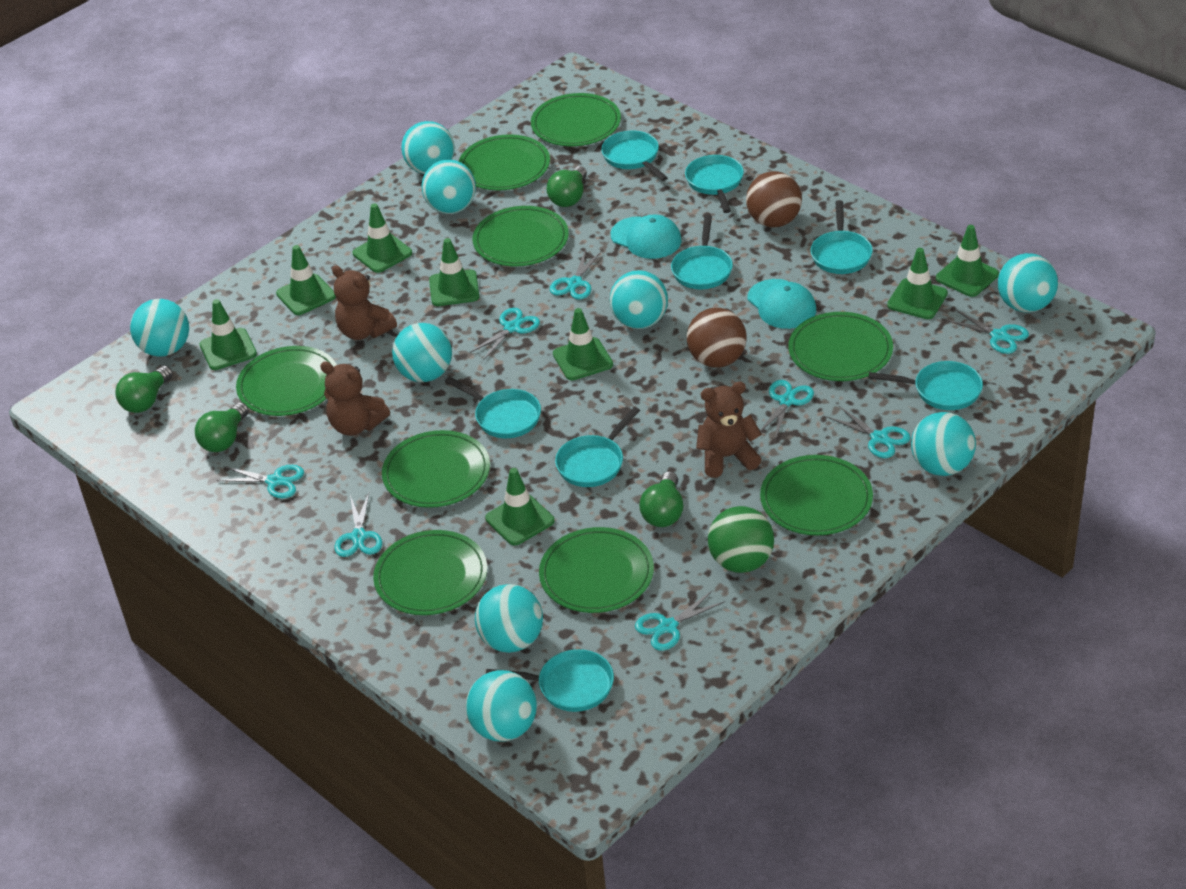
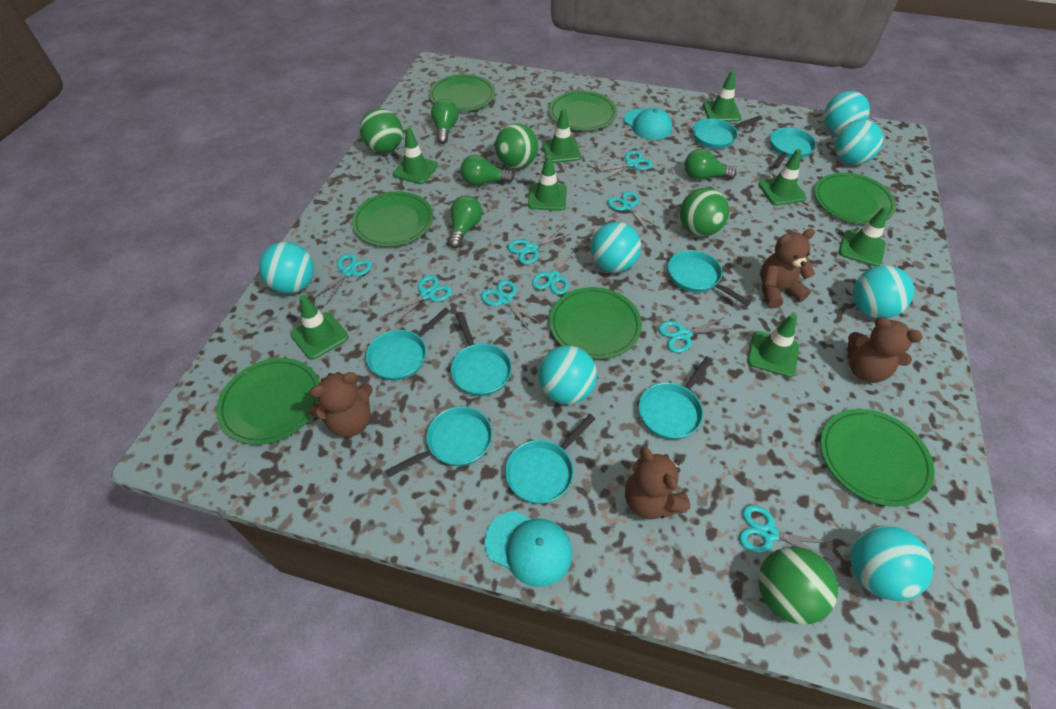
brown ball: [687,308,747,368] [746,171,802,227] = 2 -> none = 0
brown teddy bear: [320,361,390,436] [332,265,397,340] [696,382,762,478] = 3 -> [309,372,373,437] [625,447,690,520] [761,229,815,308] [847,317,923,383] = 4
green ball: [708,506,774,573] = 1 -> [360,108,403,153] [495,123,538,169] [680,187,729,236] [758,546,838,625] = 4
green plate: [236,346,337,416] [373,530,487,615] [382,430,490,508] [459,135,550,190] [473,206,569,267] [531,93,621,146] [539,527,654,613] [760,455,873,536] [788,312,893,381] = 9 -> [217,358,320,445] [352,191,433,247] [429,74,495,112] [549,91,617,131] [549,287,642,359] [814,173,897,225] [821,409,935,507] = 7
turquoise ball: [130,299,189,357] [392,323,452,382] [401,121,455,174] [422,159,476,214] [466,670,537,742] [475,584,543,653] [610,270,668,329] [911,412,976,476] [998,253,1058,313] = 9 -> [259,242,314,294] [538,345,597,404] [591,222,641,273] [824,91,870,134] [835,119,883,165] [850,526,933,601] [853,265,914,318] = 7
turquoise scissors: [217,465,304,498] [335,493,382,557] [469,308,540,361] [550,249,602,300] [635,590,725,651] [760,380,814,440] [827,406,911,458] [946,309,1029,354] = 8 -> [313,253,372,304] [384,275,452,325] [481,280,542,332] [508,227,570,264] [532,247,575,295] [597,150,653,180] [607,191,660,233] [658,317,733,353] [739,505,834,562] = 9

